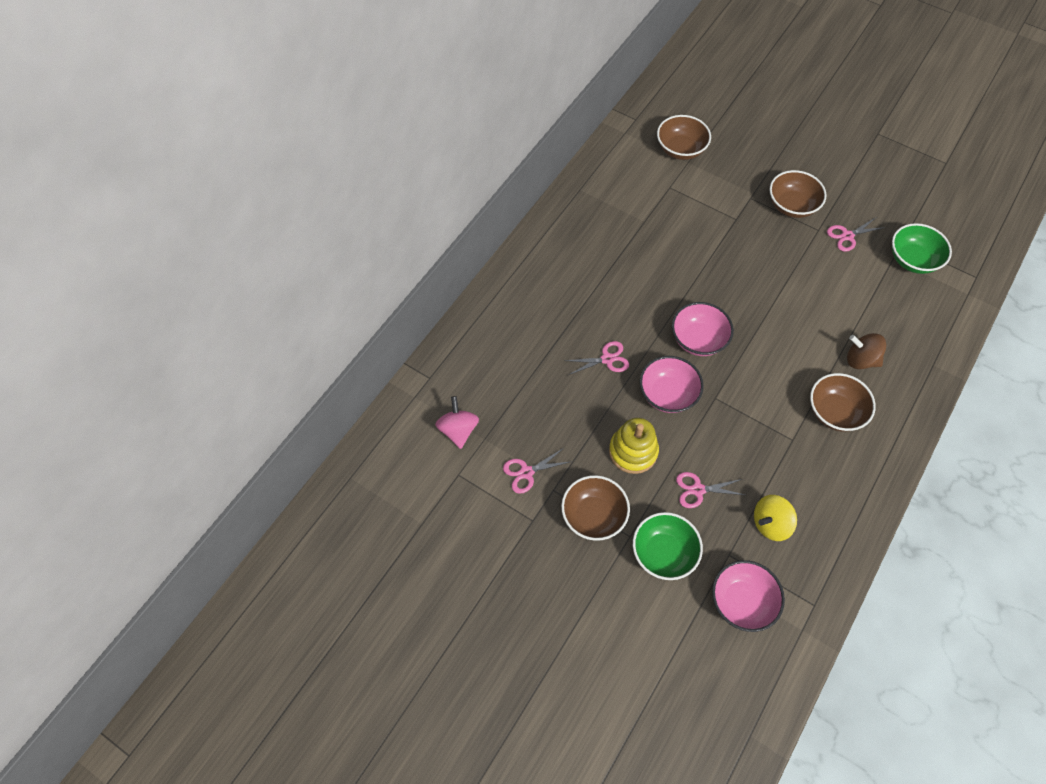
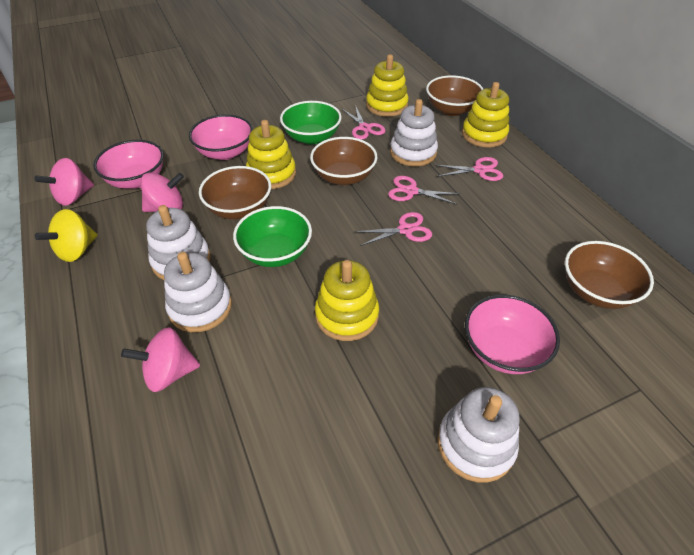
brown spinning top: [847,333,886,369] = 1 -> none = 0
pink spinning top: [435,396,479,449] = 1 -> [34,158,94,206] [121,327,200,392] [141,172,184,212] = 3
white stacking toy: none = 0 -> [146,205,211,281] [164,252,232,332] [390,99,438,166] [437,387,520,483] = 4
yellow stacking toy: [609,418,659,474] = 1 -> [246,120,296,189] [315,260,379,341] [366,54,409,117] [462,82,509,147] = 4

